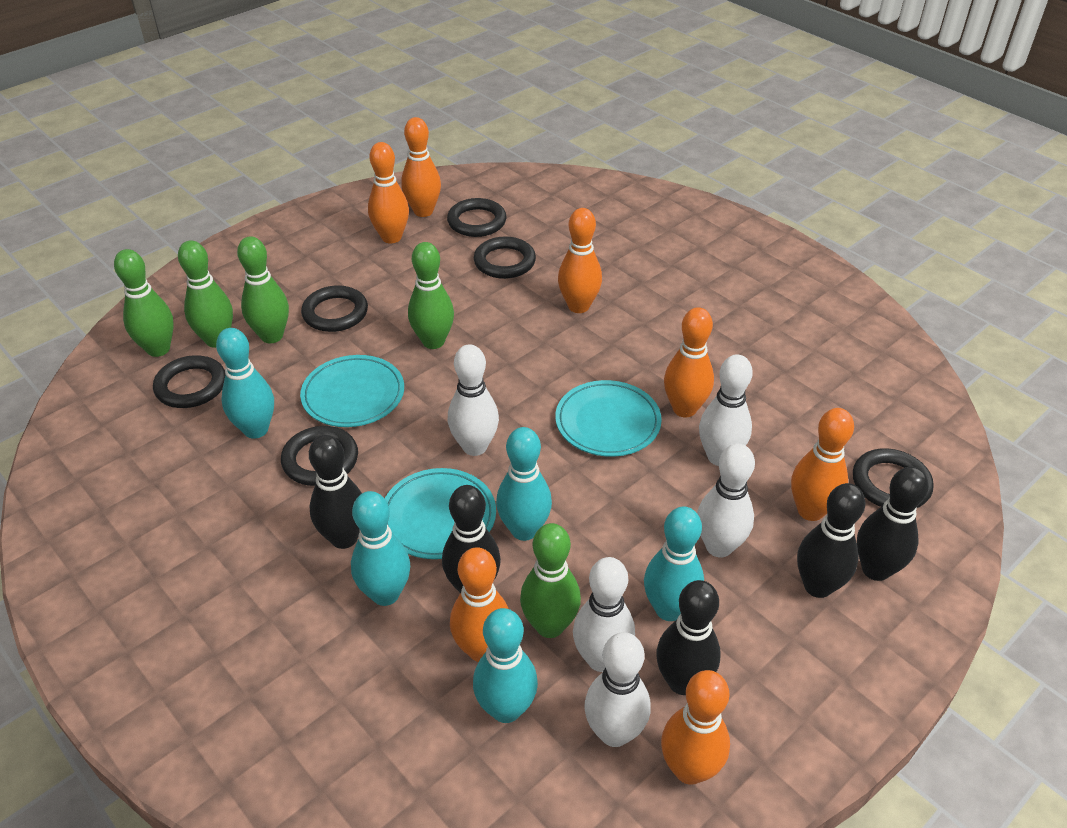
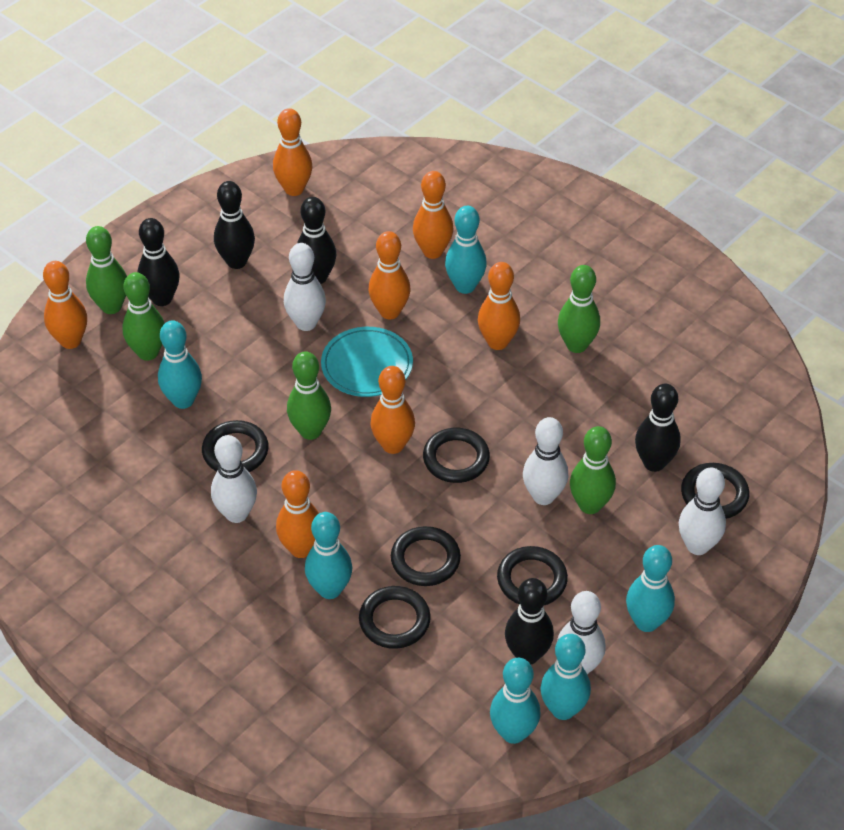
turquoise bowling pin: [216,328,274,439] [351,491,410,606] [473,608,538,723] [496,427,552,541] [644,507,704,621] = 5 -> [158,320,202,409] [305,512,352,599] [445,206,487,294] [490,658,540,744] [541,634,591,720] [626,545,675,632] = 6
turquoise plate: [300,355,404,427] [385,468,496,559] [555,380,662,457] = 3 -> [321,327,413,397] = 1

